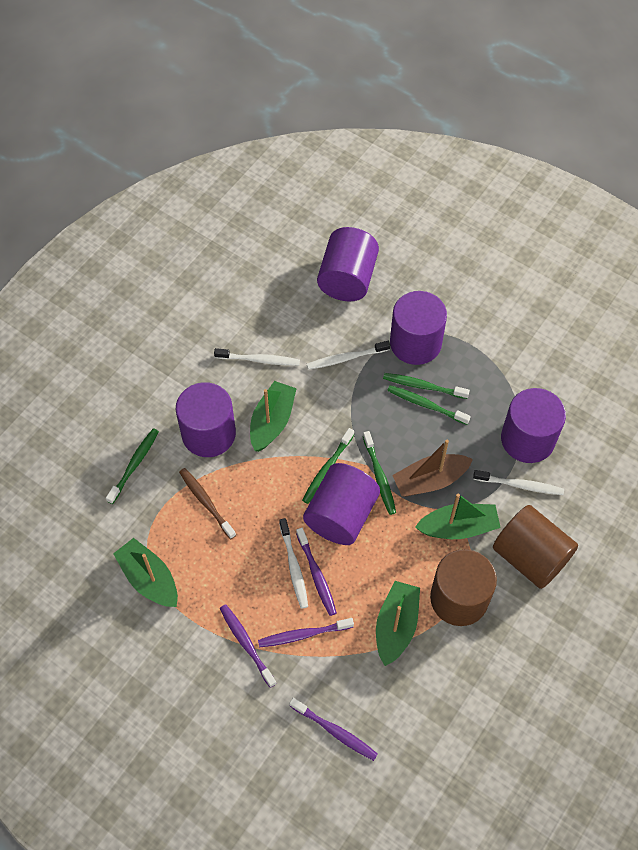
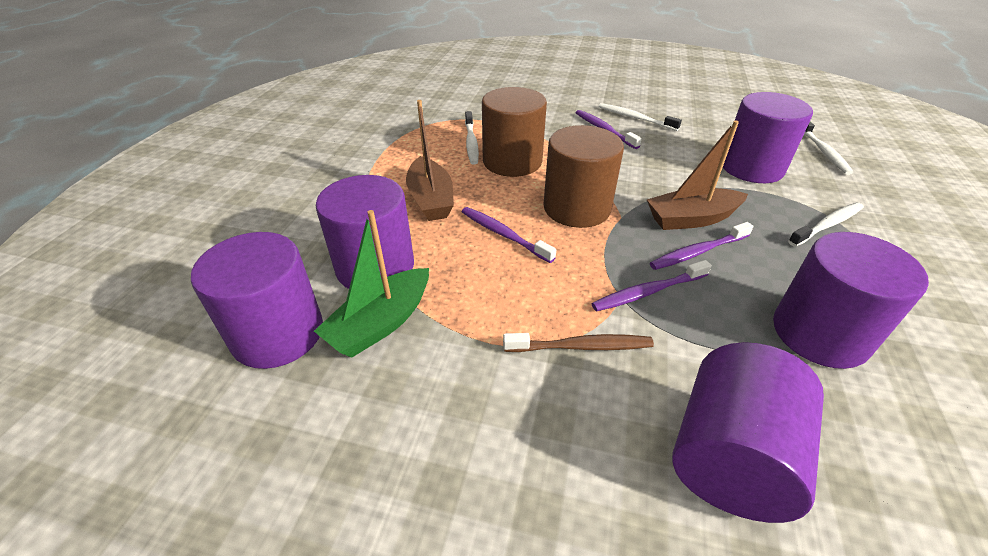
brown boat: [392,440,473,497] = 1 -> [406,100,454,221] [647,120,748,230] = 2
green boat: [113,538,178,607] [250,381,297,452] [376,581,420,666] [415,493,501,539] = 4 -> [314,210,429,358] = 1
green toothbrush: [106,428,159,504] [302,428,354,504] [363,431,396,515] [383,373,470,399] [387,385,471,425] = 5 -> none = 0

